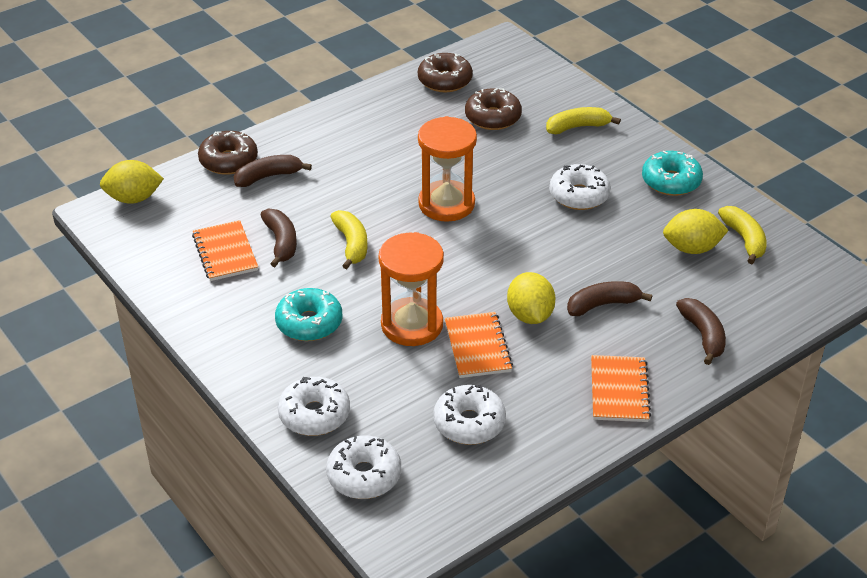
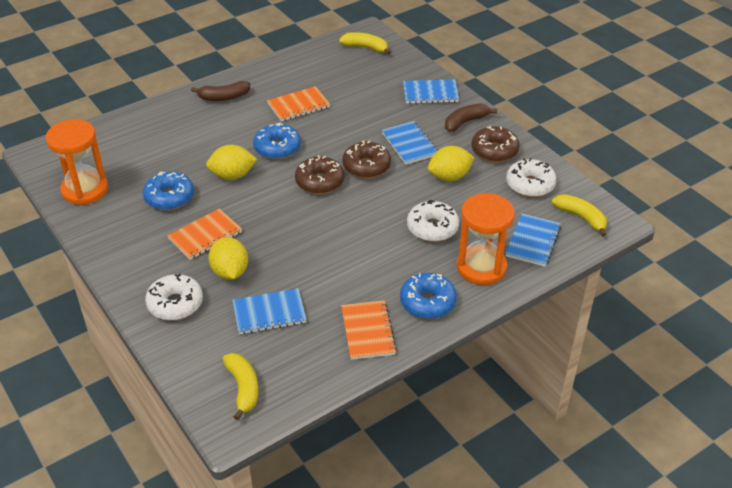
blue donut: none = 0 -> [143,171,194,210] [253,123,301,159] [400,273,457,319] = 3
blue notebook: none = 0 -> [232,288,307,334] [382,121,438,164] [403,79,459,104] [505,214,561,267] = 4
brown banana: [234,155,312,187] [261,209,297,267] [567,281,652,316] [676,298,726,365] = 4 -> [191,81,250,101] [445,103,497,132] = 2
turquoise donut: [275,288,343,341] [642,151,703,196] = 2 -> none = 0
white donut: [278,377,350,436] [326,435,401,499] [433,385,506,445] [549,164,611,210] = 4 -> [145,274,203,321] [407,200,459,242] [506,158,557,197] = 3

